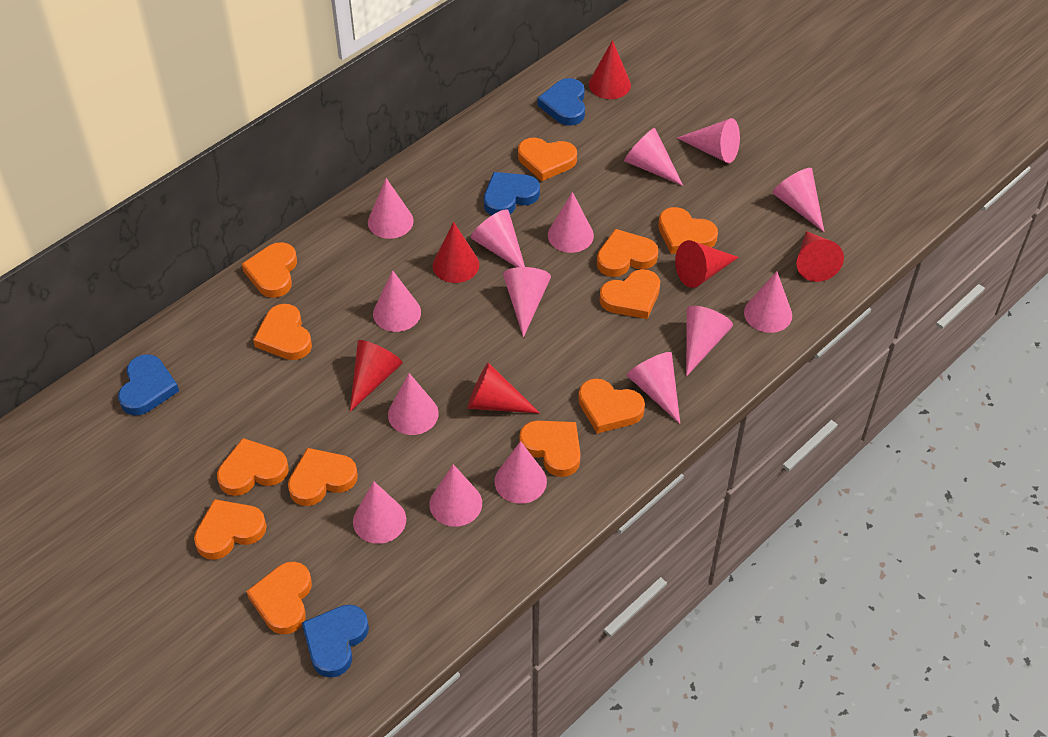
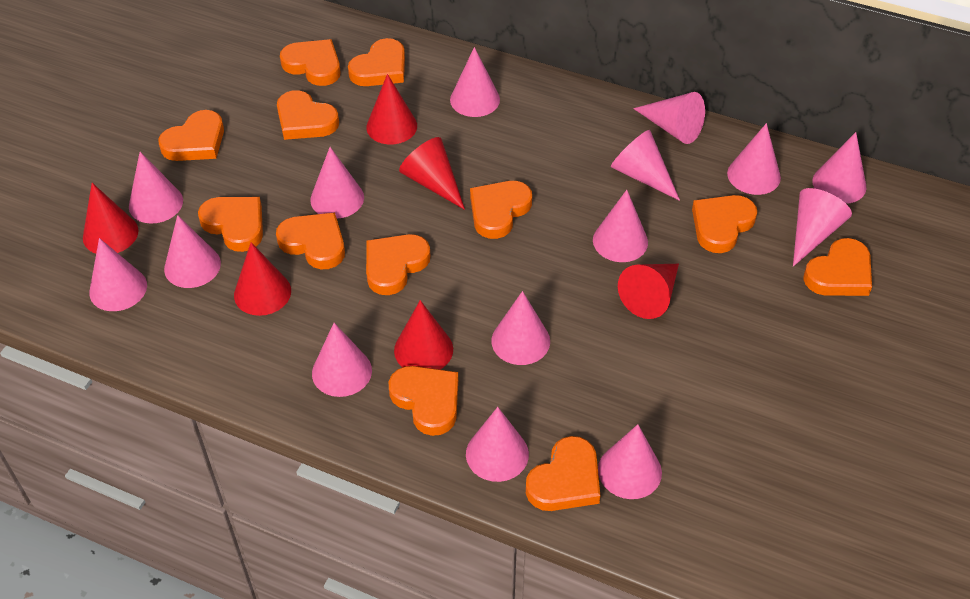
blue heart: [118,354,179,416] [302,605,369,678] [484,172,540,215] [537,78,585,126] = 4 -> none = 0

